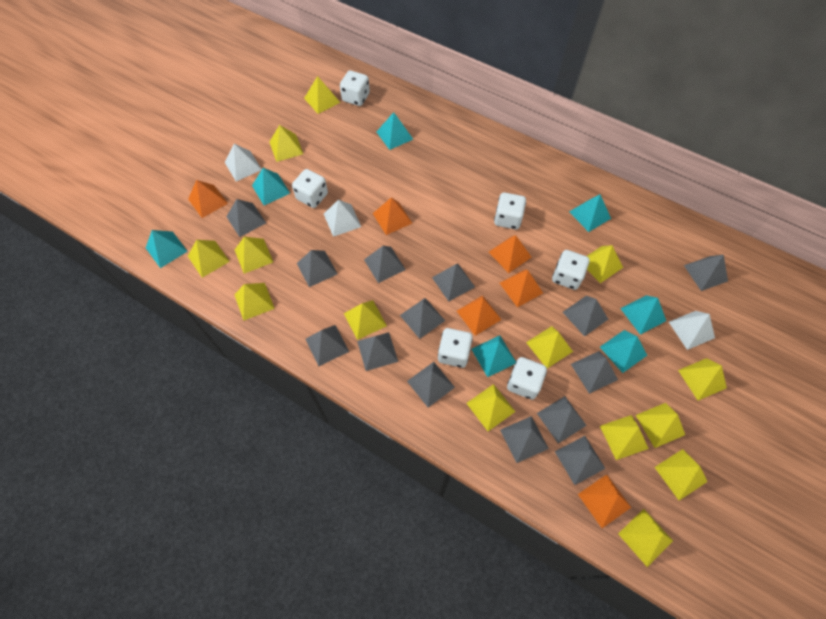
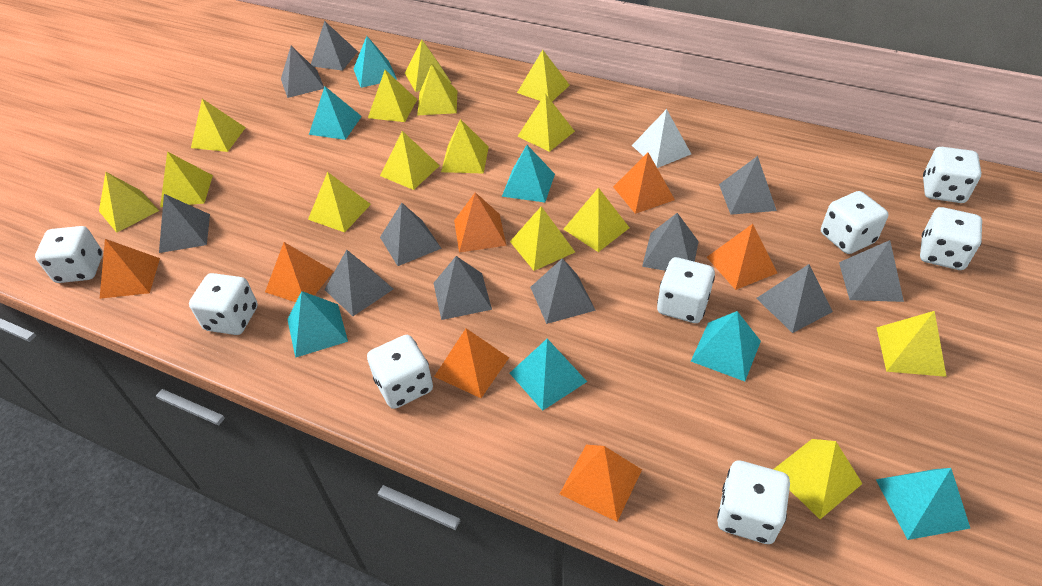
grey pyramid: [226,199,266,237] [297,250,337,287] [306,325,349,366] [357,332,398,371] [364,246,406,283] [400,298,445,339] [407,362,455,407] [432,264,475,302] [500,416,549,463] [537,396,587,444] [555,436,606,485] [563,296,608,337] [571,351,618,394] [684,255,728,291] = 14 -> [159,194,210,253] [281,46,324,98] [311,21,358,71] [324,250,393,316] [380,203,442,266] [434,256,492,320] [530,258,596,324] [642,213,699,271] [719,156,777,215] [756,264,833,333] [839,240,904,302] = 11
orange pyramid: [188,180,228,218] [373,198,412,235] [457,295,502,336] [489,235,532,273] [500,269,543,307] [578,474,631,528] = 6 -> [100,239,160,299] [265,242,333,302] [434,328,509,398] [454,192,506,253] [560,445,642,522] [613,153,675,214] [707,224,777,290] = 7
white dice: [292,169,328,208] [340,71,370,106] [438,328,473,368] [494,192,526,230] [507,357,547,400] [552,250,590,290] = 6 -> [35,226,103,283] [189,273,258,335] [367,335,433,409] [657,257,715,323] [717,461,790,544] [821,191,888,254] [920,207,982,270] [923,147,981,203] = 8
white pyramid: [225,144,262,181] [324,200,361,237] [669,311,715,350] = 3 -> [632,109,691,168] = 1
yellow pyramid: [188,240,230,278] [234,283,275,321] [235,237,273,274] [270,125,303,162] [304,76,340,114] [344,300,387,340] [466,384,515,431] [526,326,573,368] [587,245,623,283] [600,415,649,460] [618,509,673,567] [636,403,685,448] [655,449,707,501] [678,358,727,401] = 14 -> [99,172,159,233] [160,151,213,207] [191,99,246,152] [308,172,371,233] [368,70,417,122] [380,131,440,190] [405,40,451,92] [417,64,457,115] [441,119,489,174] [510,206,575,271] [517,50,570,101] [517,94,575,152] [563,188,630,252] [773,439,863,519] [876,311,947,377] = 15

